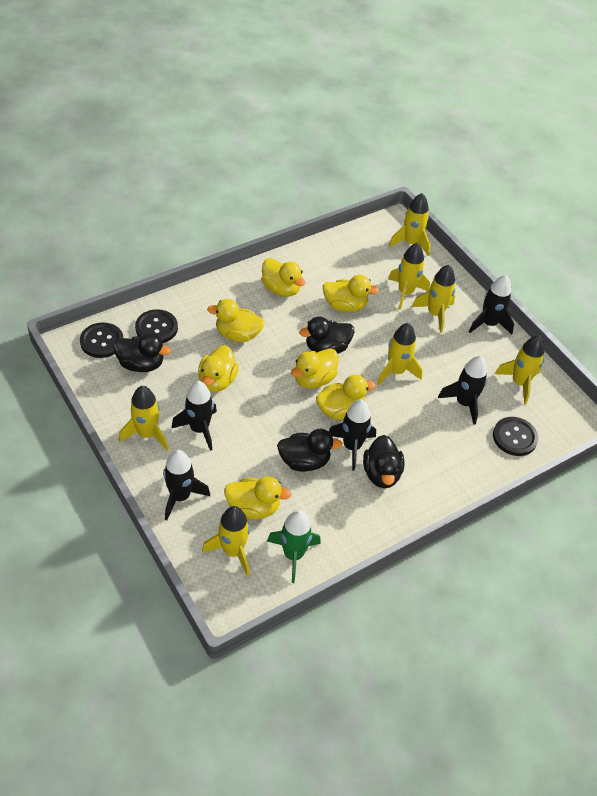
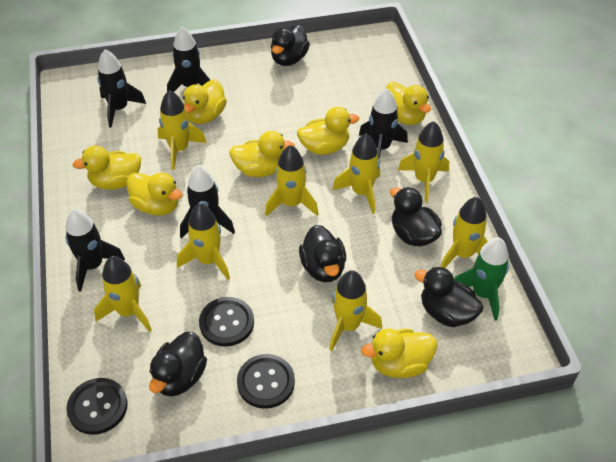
black duck: [113,333,171,372] [277,429,343,472] [299,317,354,354] [363,435,404,488] = 4 -> [149,332,207,397] [271,25,310,66] [299,225,346,282] [390,187,442,246] [414,267,483,327] = 5
yellow rocket: [119,386,168,450] [202,506,250,576] [377,323,423,385] [388,243,430,310] [389,193,430,256] [412,265,456,333] [495,335,545,404] = 7 -> [94,256,152,332] [157,90,207,170] [177,203,230,280] [265,145,319,216] [329,270,382,351] [332,134,380,214] [398,121,449,202] [441,197,488,268] = 8

